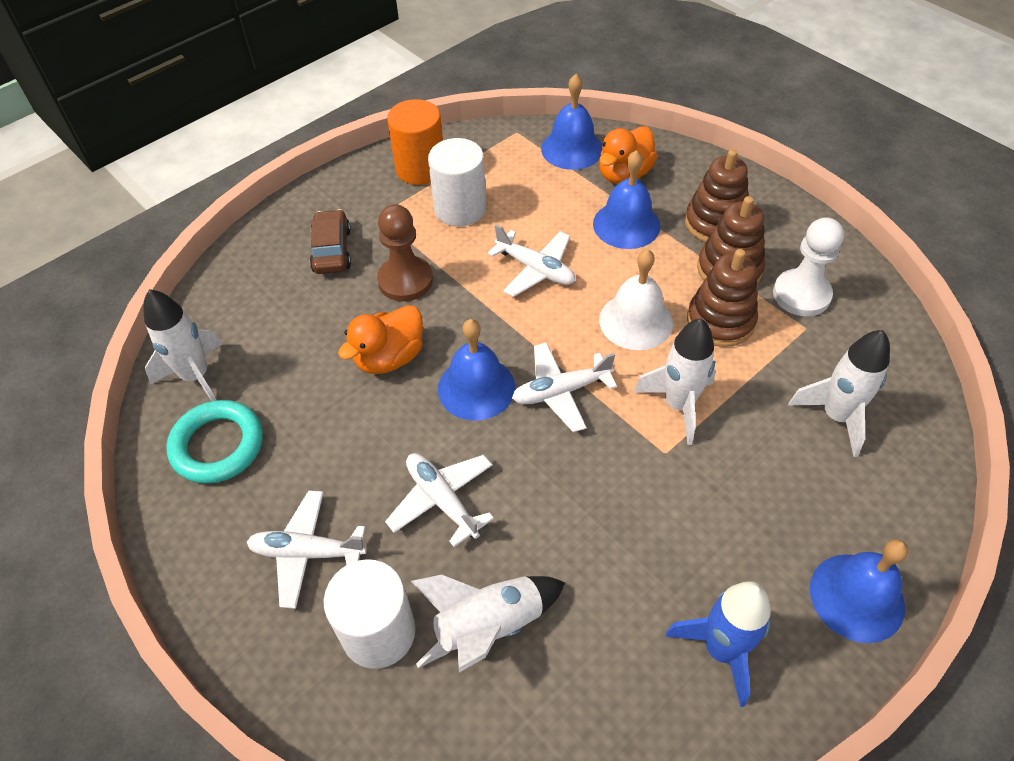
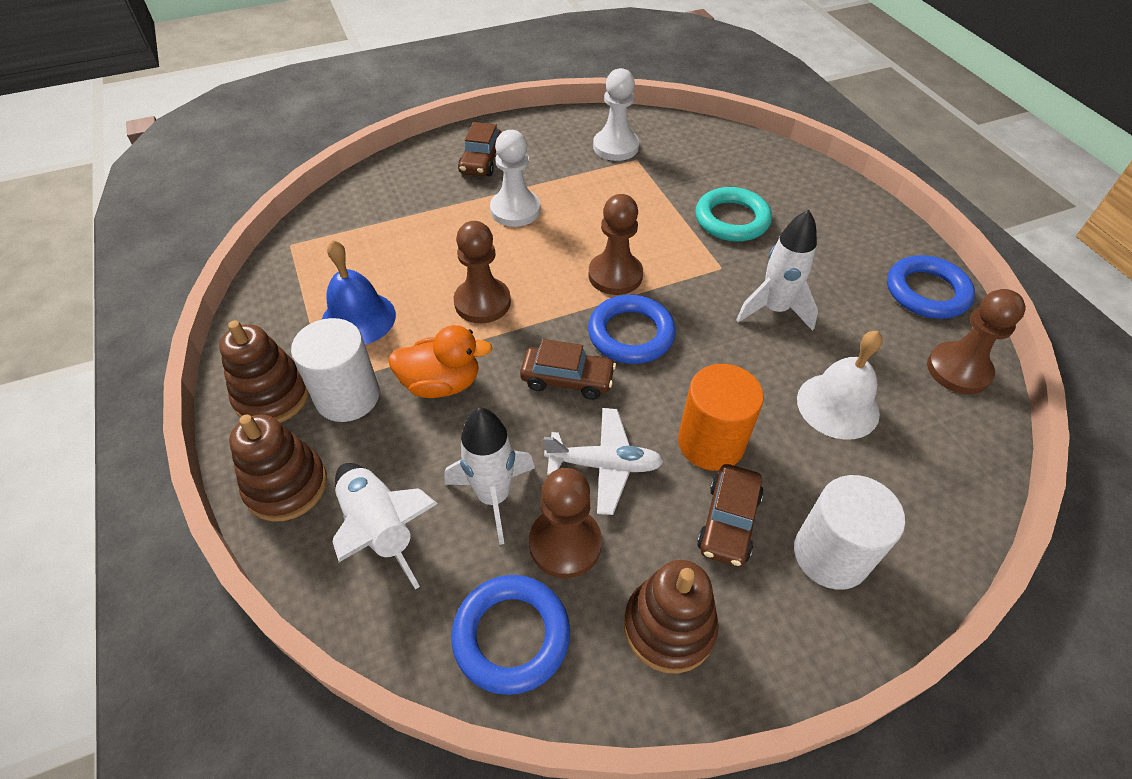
blue bell: [438,319,515,420] [541,74,602,170] [593,150,660,249] [810,539,908,643] = 4 -> [322,240,396,345] = 1
blue ring: none = 0 -> [451,575,570,695] [588,295,676,364] [887,255,975,319] = 3
blue rocket: [665,581,771,707] = 1 -> none = 0
brown car: [310,209,351,274] = 1 -> [458,122,502,176] [520,339,616,400] [697,464,764,567] = 3
brown pawn: [377,204,433,301] = 1 -> [454,221,511,323] [529,468,602,578] [589,194,643,295] [927,289,1026,394] = 4
orange duck: [338,305,423,374] [599,126,657,184] = 2 -> [388,325,492,398] = 1
white pawn: [773,217,844,316] = 1 -> [490,130,540,227] [593,68,639,161] = 2
white plane: [247,490,367,609] [385,453,494,547] [488,224,575,297] [512,342,617,433] = 4 -> [544,408,664,515] = 1
white rocket: [143,289,223,401] [411,575,565,672] [634,318,716,445] [788,330,890,457] = 4 -> [333,463,438,590] [444,408,535,545] [736,210,818,331] = 3

